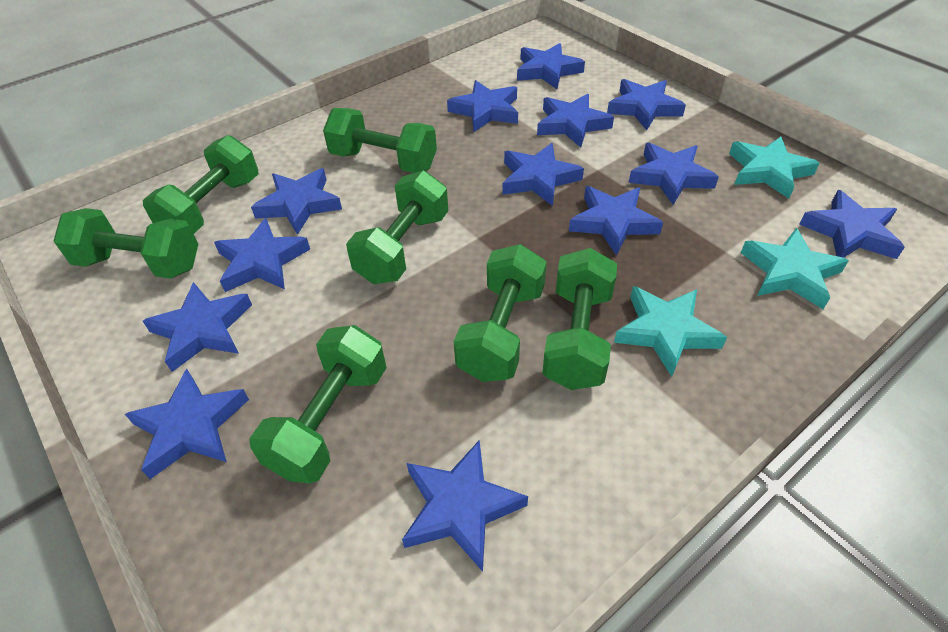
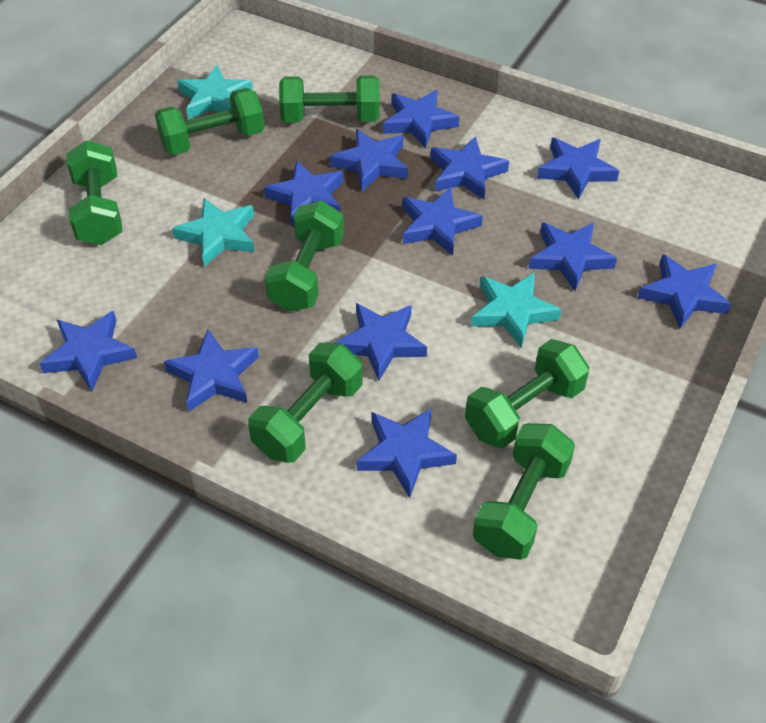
blue star: [125,369,249,479] [143,282,252,372] [214,218,310,292] [251,169,342,235] [402,440,528,572] [447,80,518,132] [502,143,584,206] [517,43,585,89] [537,94,614,148] [569,186,663,256] [607,79,686,130] [629,143,719,205] [799,190,905,259] = 13 -> [39,311,137,391] [164,330,259,412] [264,161,343,226] [330,129,408,191] [335,303,427,380] [356,409,457,498] [383,90,459,148] [403,187,483,256] [431,136,509,199] [529,223,617,291] [537,138,619,200] [638,254,731,329] = 12

